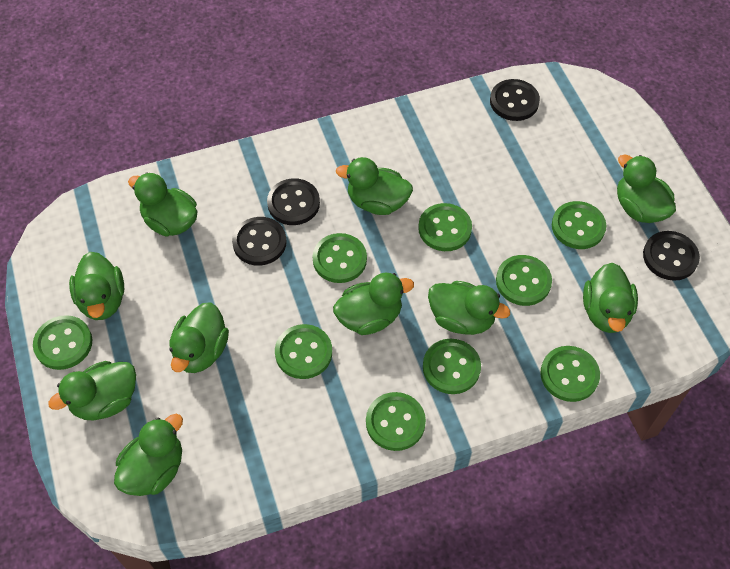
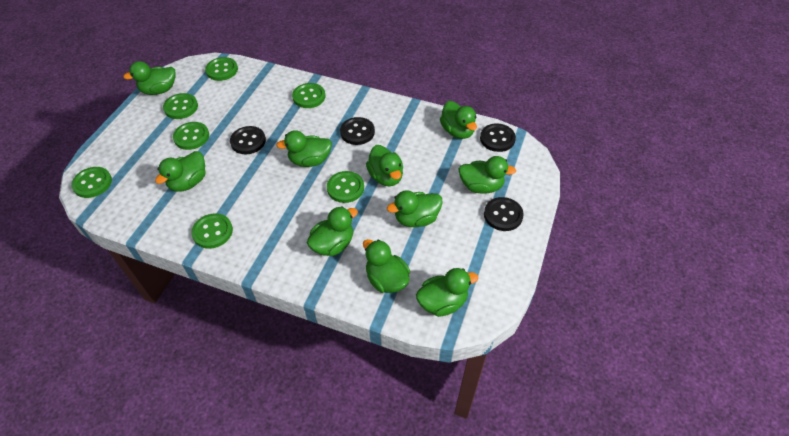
green button: [33,315,92,370] [275,324,332,379] [312,233,367,283] [366,392,426,451] [418,203,472,251] [423,339,481,394] [496,255,552,306] [541,346,600,402] [552,201,606,249] = 9 -> [71,167,112,198] [163,93,198,119] [173,122,209,150] [191,213,233,249] [205,57,238,81] [292,83,325,108] [327,171,364,203] = 7

